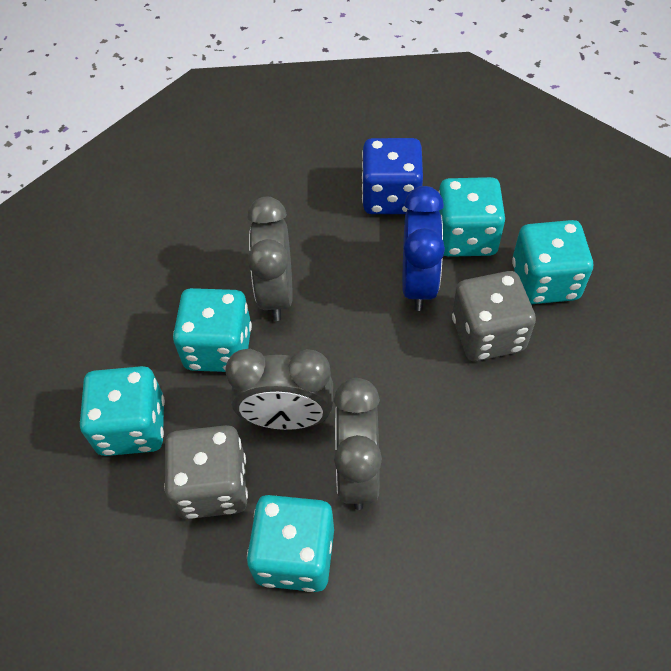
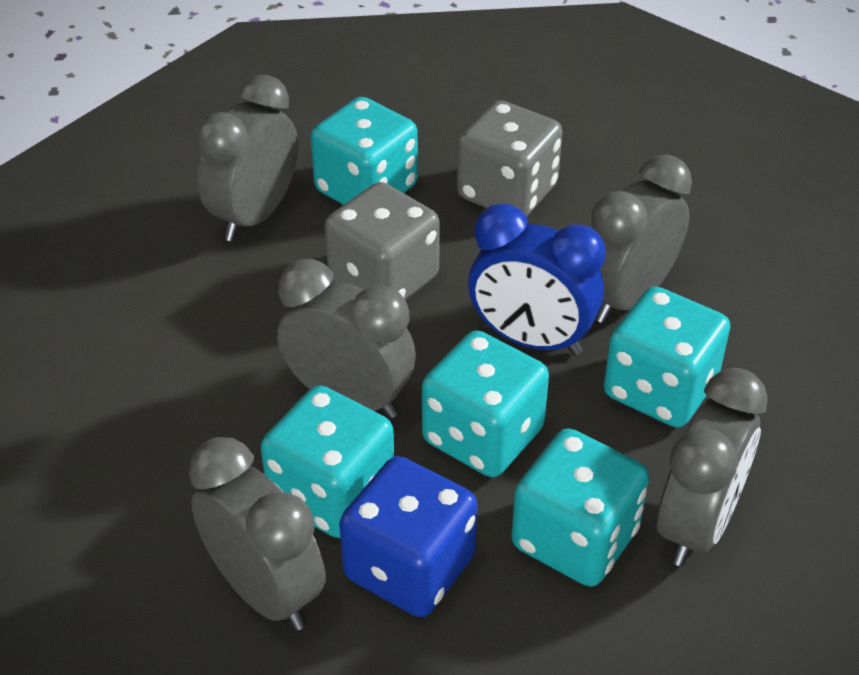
grey clock: [225,349,333,430] [247,197,293,321] [334,378,382,510] = 3 -> [189,437,326,631] [195,75,298,241] [277,259,416,418] [591,154,692,323] [657,368,768,566] = 5

